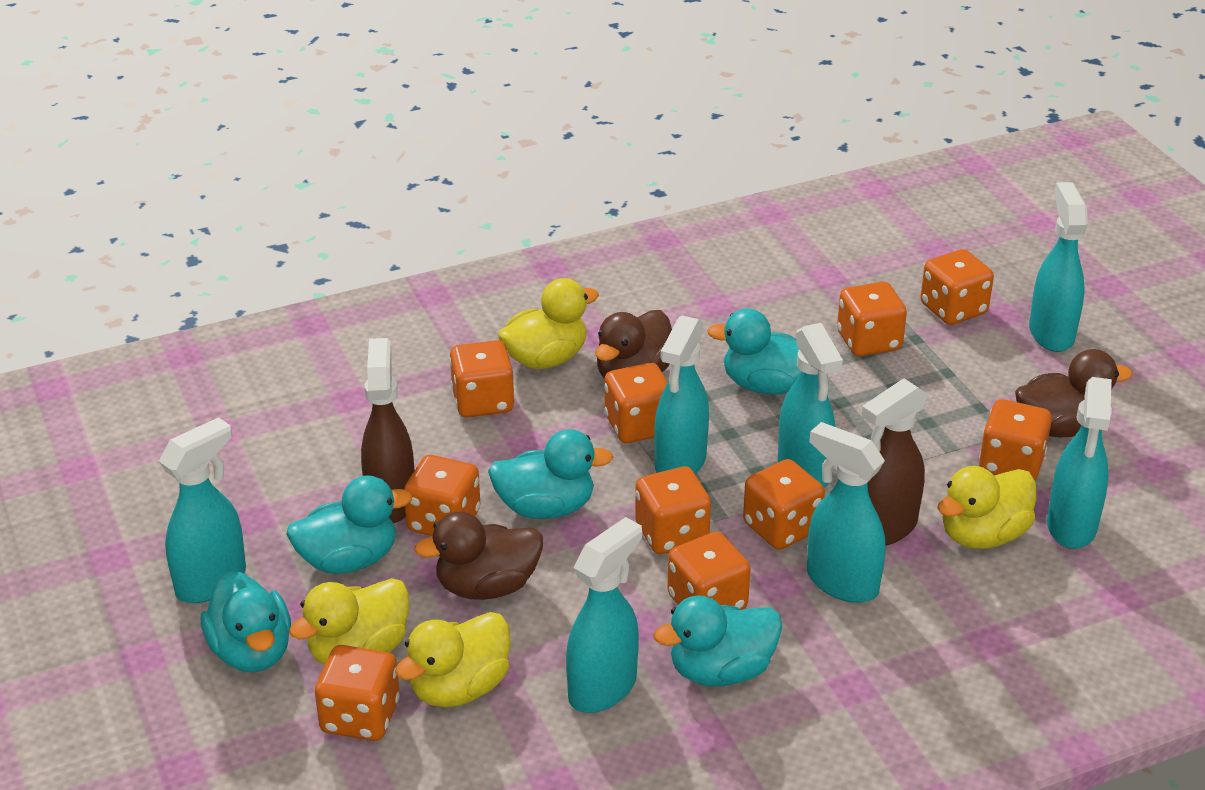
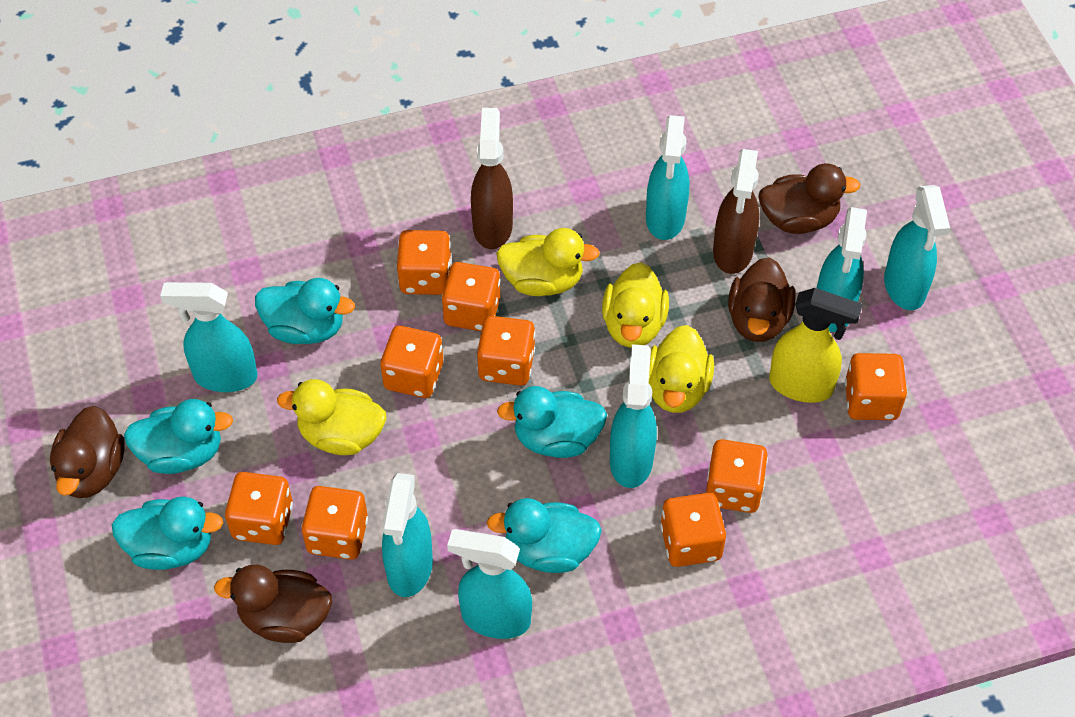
brown duck: [414,511,543,600] [595,310,672,379] [1015,349,1132,438] = 3 -> [50,406,125,498] [214,565,332,643] [728,257,796,342] [758,163,861,234] = 4
orange dice: [315,645,400,741] [404,455,480,536] [449,340,515,418] [604,363,668,443] [635,466,711,554] [667,532,751,610] [743,459,825,550] [837,282,907,357] [920,249,994,325] [979,399,1052,481] = 10 -> [225,472,293,545] [302,486,368,560] [380,326,443,398] [397,230,452,295] [442,262,500,331] [477,316,535,386] [660,493,726,567] [706,439,768,513] [845,353,907,420] = 9
yellow spray bottle: none = 0 -> [769,288,863,403] = 1

